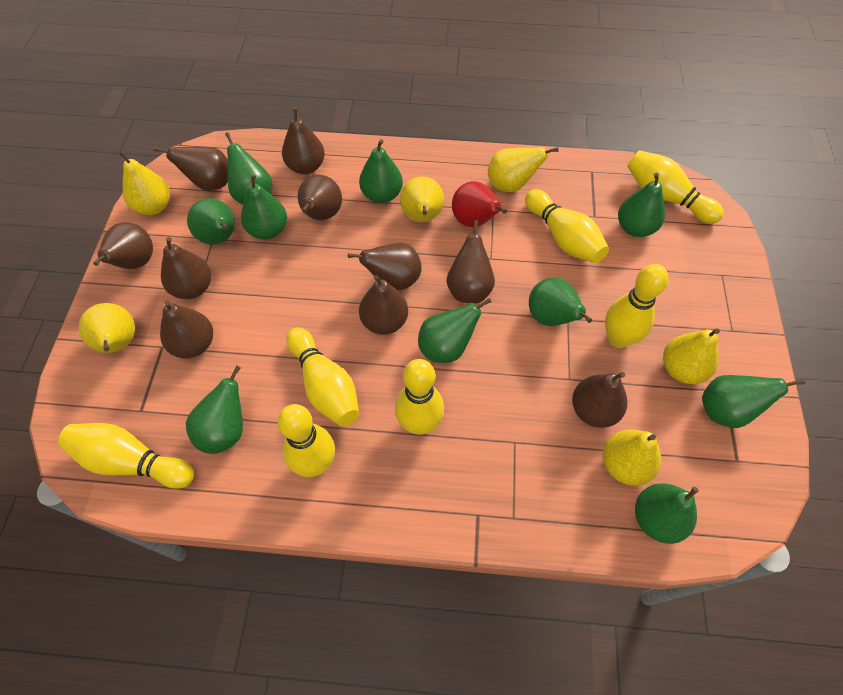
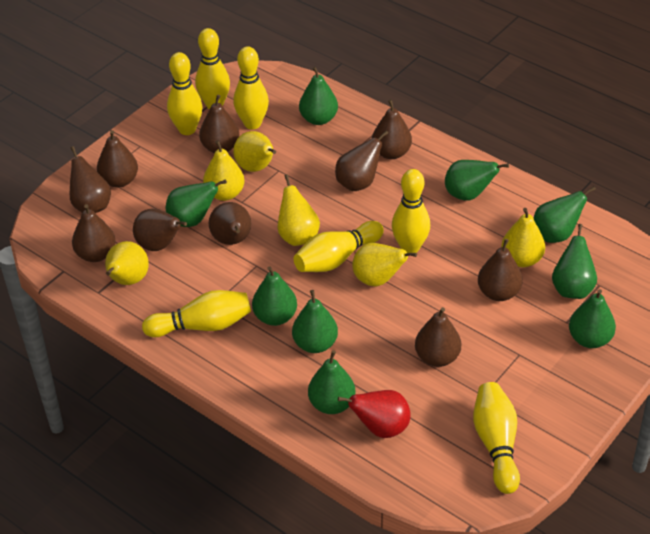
green pear: [186,365,243,454] [187,198,235,245] [225,132,272,205] [241,174,287,240] [359,139,403,203] [418,298,491,363] [529,277,592,326] [618,173,665,237] [635,483,699,544] [702,375,805,428] = 10 -> [166,179,227,227] [252,266,297,326] [292,290,338,353] [299,67,338,125] [308,350,356,414] [445,160,509,200] [534,186,596,243] [552,224,597,299] [569,289,616,348] = 9

